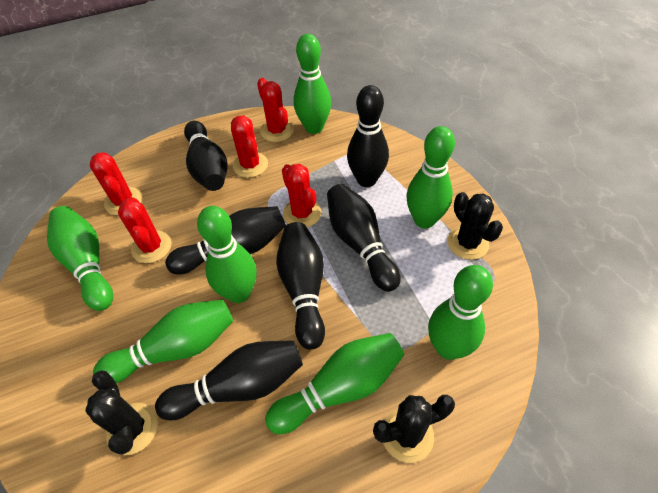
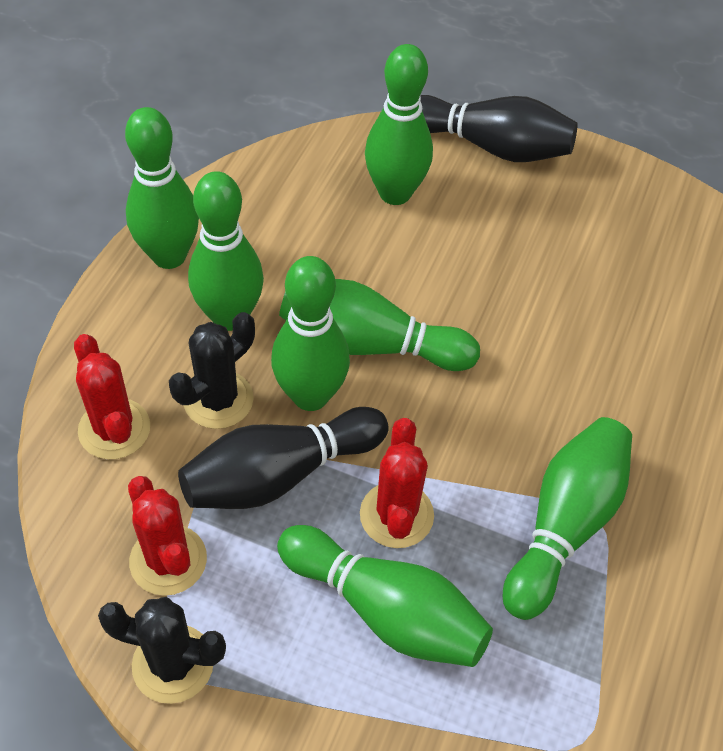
black bowling pin: [155,340,303,420] [165,206,286,274] [184,121,228,191] [276,222,325,350] [327,184,401,292] [347,85,389,187] = 6 -> [178,407,389,509] [420,95,578,162] = 2
black cactus: [85,370,158,455] [373,395,455,463] [447,192,503,260] = 3 -> [98,597,226,704] [169,312,255,429] = 2
red cactus: [90,152,142,215] [118,197,172,263] [231,115,268,178] [257,78,294,142] [282,164,321,227] = 5 -> [74,334,150,459] [128,476,207,596] [360,418,434,548] = 3

